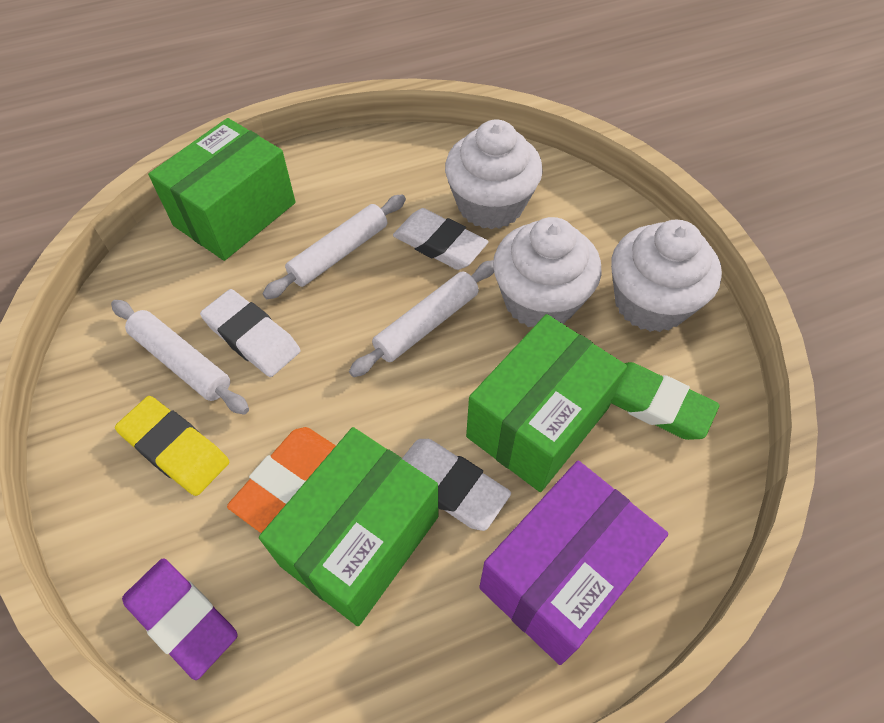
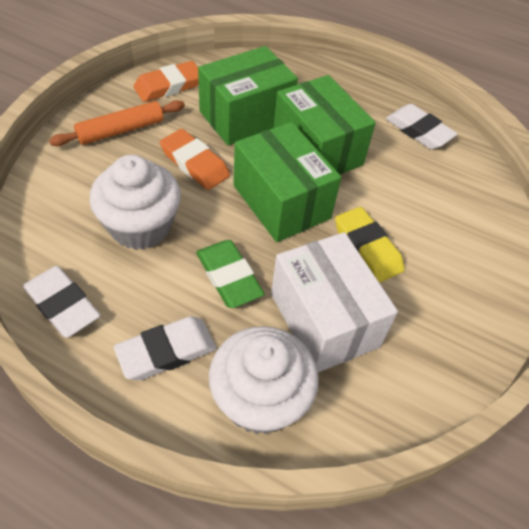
orange eraser: [227,427,336,533] = 1 -> [133,61,199,102] [160,129,230,190] = 2
orange rolling pin: none = 0 -> [49,100,185,146] = 1
purple box: [479,461,668,665] = 1 -> none = 0
purple eraser: [122,558,238,680] = 1 -> none = 0
white box: none = 0 -> [271,232,398,372] = 1
white cupcake: [445,119,543,229] [493,217,601,327] [611,220,722,332] = 3 -> [90,155,181,250] [209,326,319,434] = 2
white rolling pin: [111,300,249,415] [263,194,406,299] [349,260,494,377] = 3 -> none = 0

